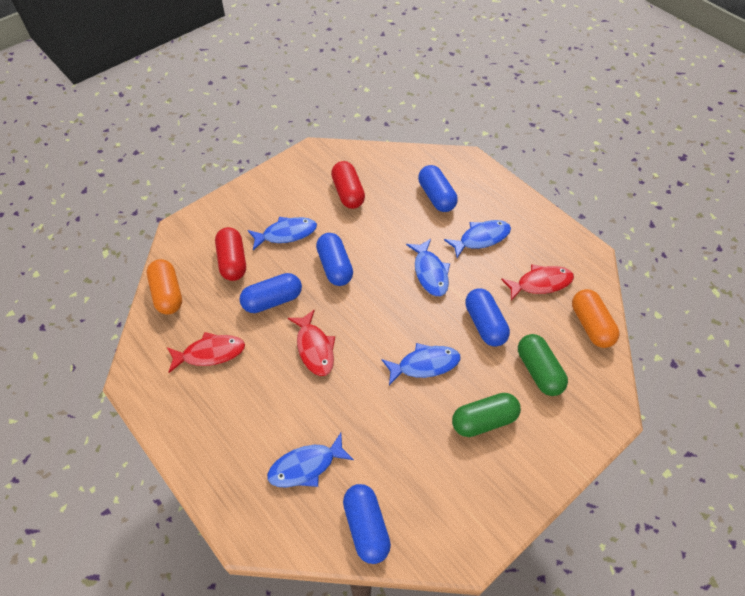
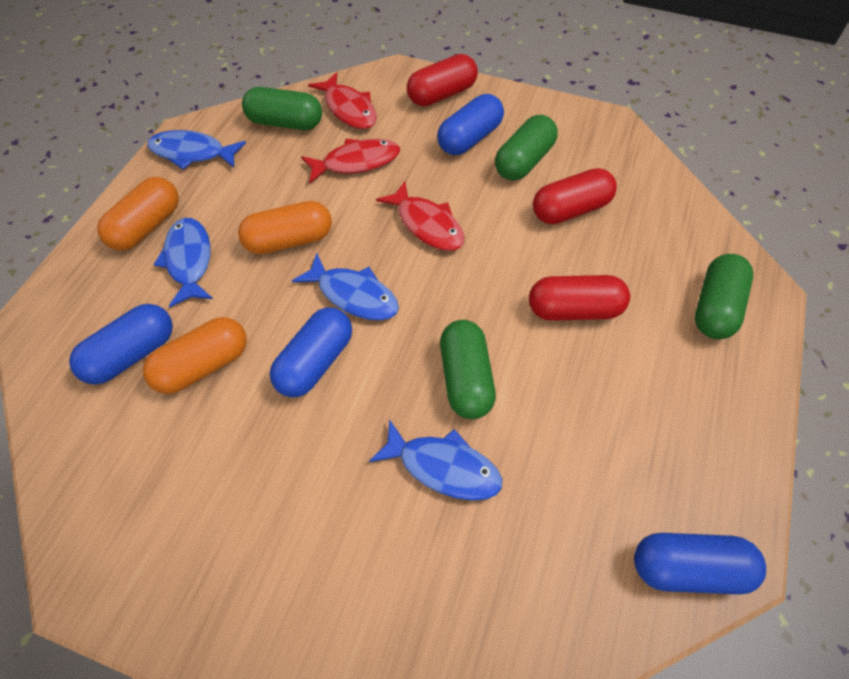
blue capsule: [240,273,302,313] [316,233,353,286] [343,484,391,564] [418,165,458,212] [465,288,510,347] = 5 -> [69,304,173,385] [270,308,352,397] [437,94,504,155] [634,533,766,595] = 4
blue fish: [248,217,317,250] [267,433,354,488] [382,343,460,385] [406,239,450,296] [444,220,511,258] = 5 -> [147,130,246,169] [154,218,213,307] [292,253,399,320] [369,419,502,501] = 4
green capsule: [452,393,521,437] [518,334,568,396] = 2 -> [242,87,322,130] [440,320,496,419] [495,115,558,180] [695,254,753,339] = 4
orange capsule: [147,259,182,315] [572,289,619,348] = 2 -> [97,177,179,251] [143,317,247,394] [238,201,332,254] = 3
red capsule: [215,227,246,281] [331,161,365,209] = 2 -> [407,54,478,106] [529,275,630,321] [533,168,617,224] = 3

